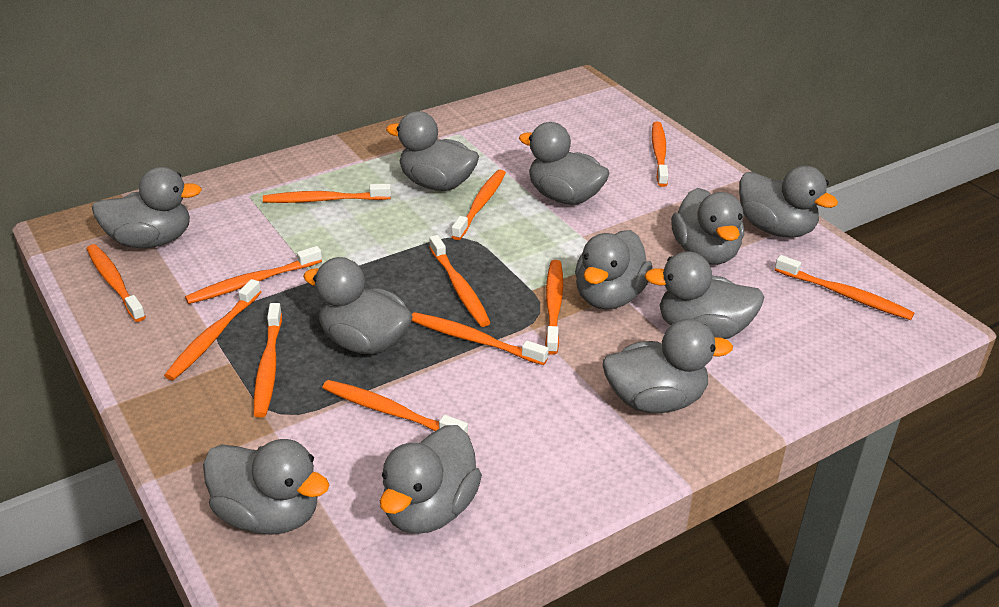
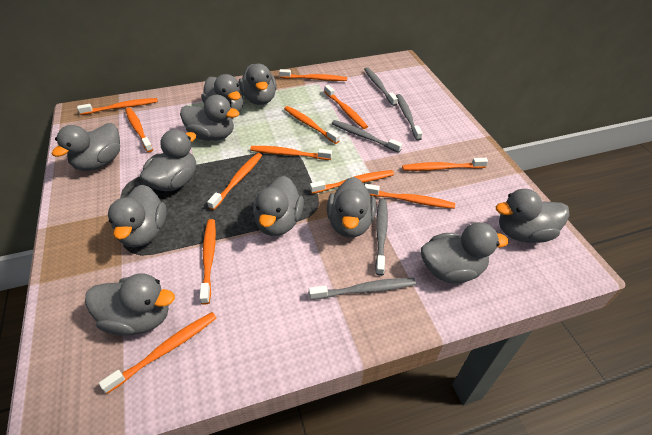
grey toothbrush: none = 0 -> [309,278,416,300] [332,120,402,153] [364,67,398,106] [375,198,388,276] [396,94,423,141] = 5

